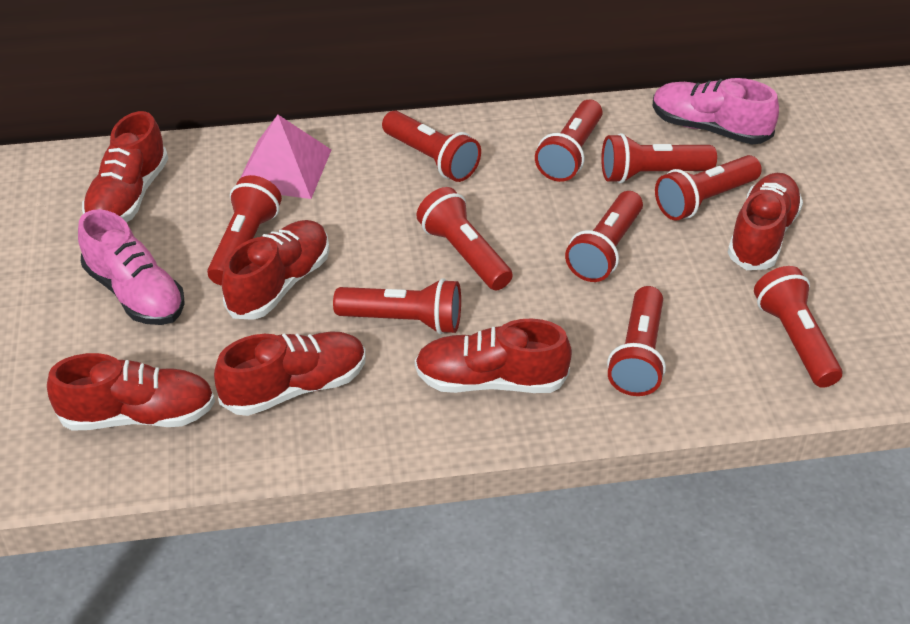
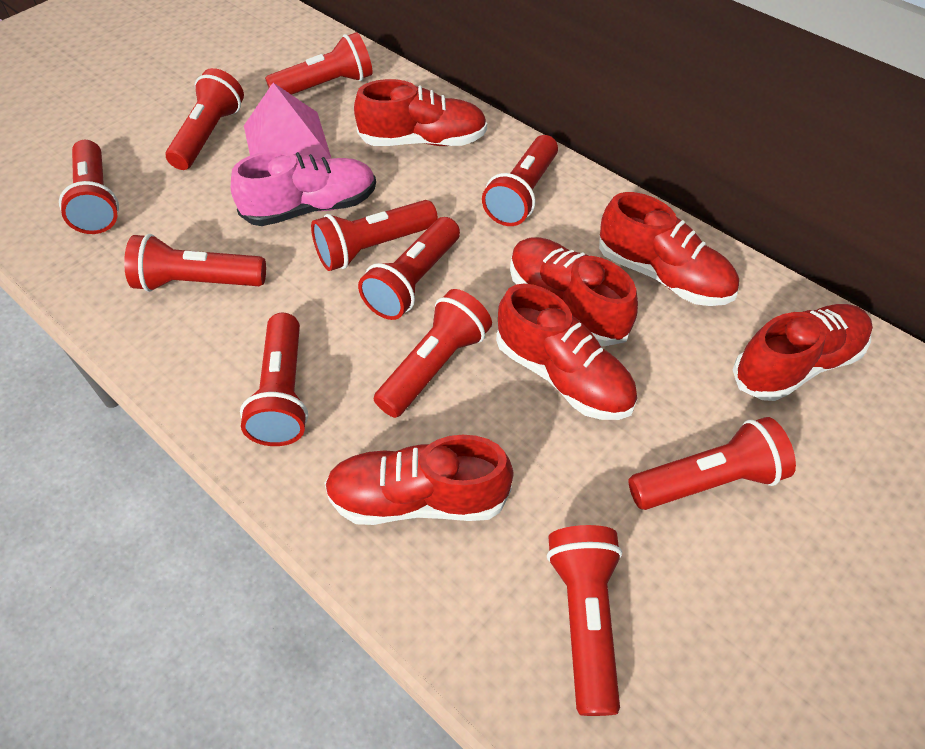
pink shoe: [78,209,185,325] [652,78,779,144] = 2 -> [231,151,376,226] = 1
red flashlight: [207,175,282,286] [333,278,461,334] [382,111,481,182] [416,187,513,290] [535,100,603,182] [565,191,643,282] [601,133,717,184] [607,286,666,396] [655,155,762,221] [754,266,842,388] = 10 -> [59,140,119,234] [124,234,266,292] [166,68,244,170] [240,313,308,446] [265,32,373,95] [311,200,438,271] [358,217,460,320] [374,289,492,418] [482,135,558,226] [547,525,622,716] [628,417,796,510] = 11

